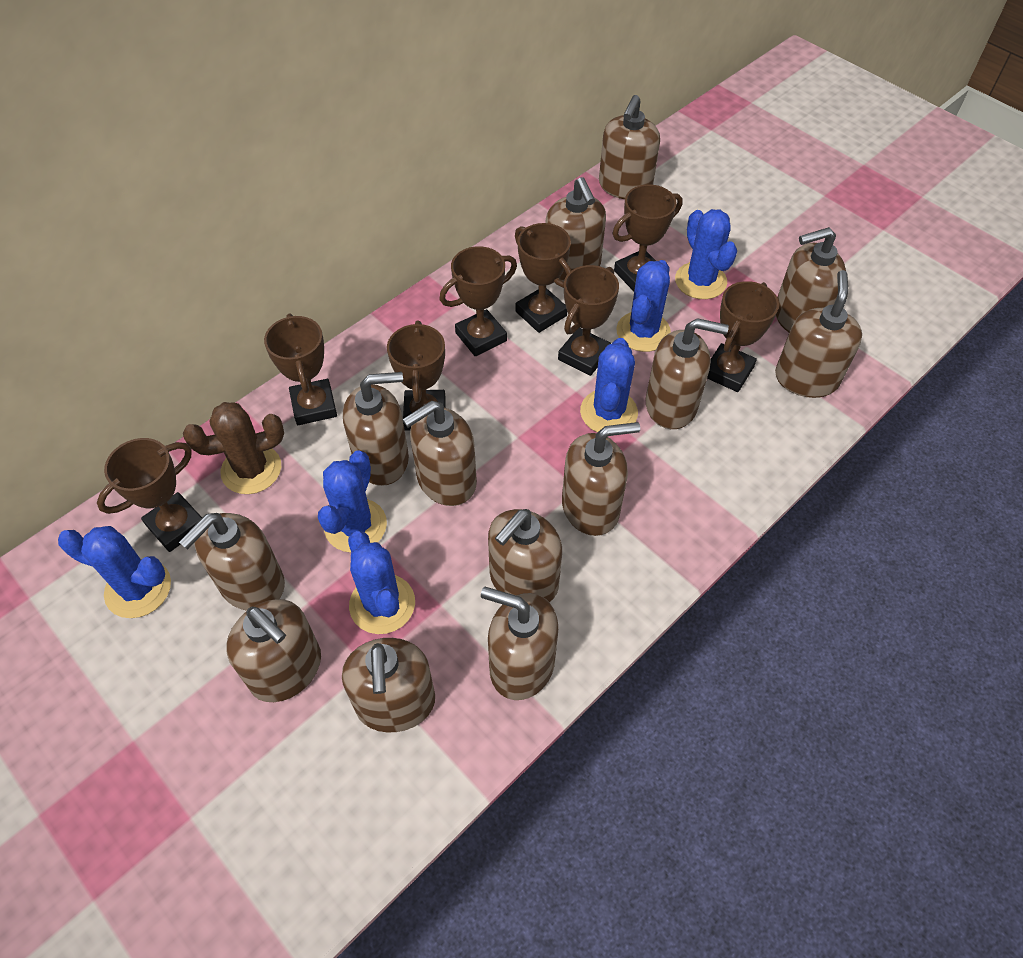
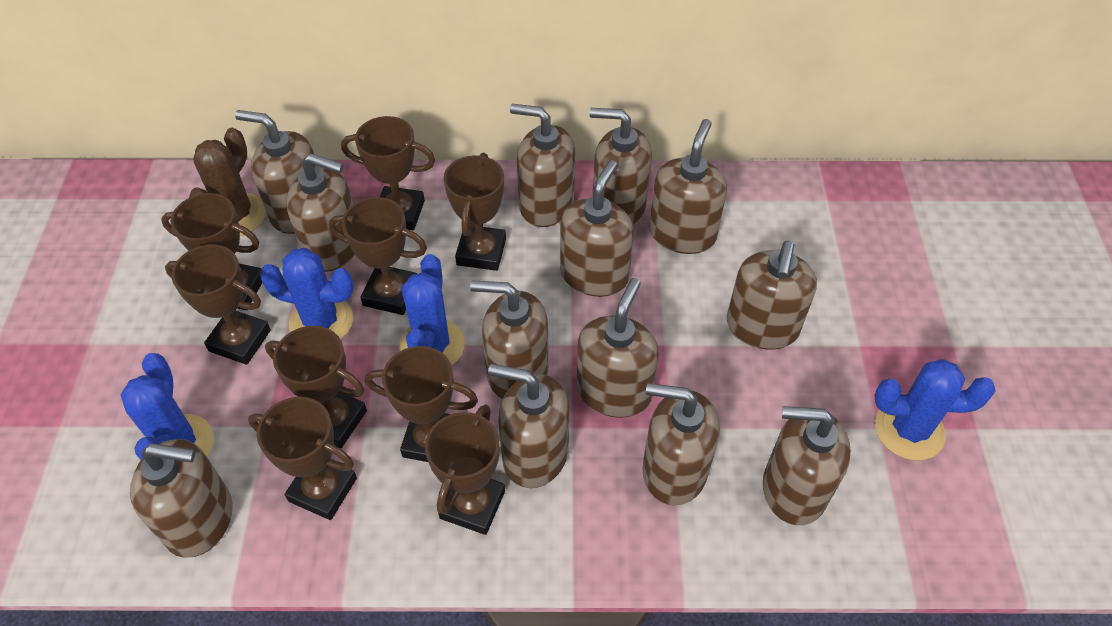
blue cactus: [58,526,171,618] [318,450,387,552] [348,531,415,634] [580,338,638,433] [617,260,671,352] [675,209,737,299] = 6 -> [121,353,214,460] [260,248,354,339] [399,254,465,366] [874,359,995,460] = 4
brown trophy: [97,438,202,552] [264,313,337,425] [387,320,446,431] [439,246,517,356] [515,223,571,333] [558,265,619,376] [613,184,683,291] [707,281,779,392] = 8 -> [161,193,262,310] [165,244,271,365] [248,397,357,520] [265,326,367,448] [329,197,427,315] [341,116,435,230] [365,346,478,462] [425,404,505,535] [443,152,506,271] = 9

